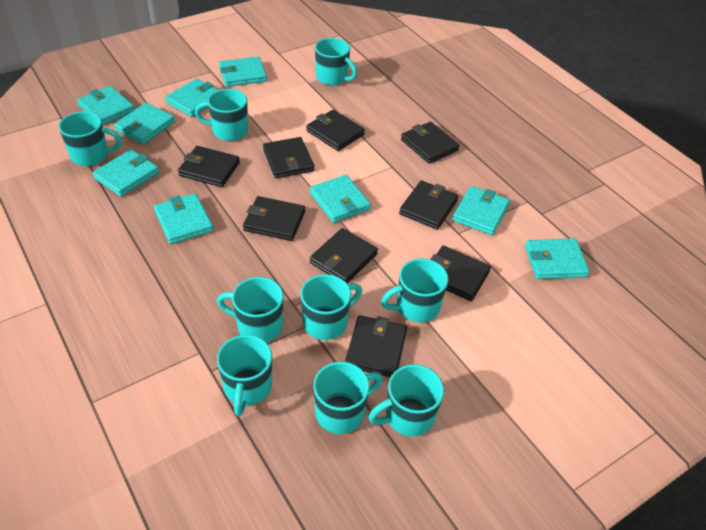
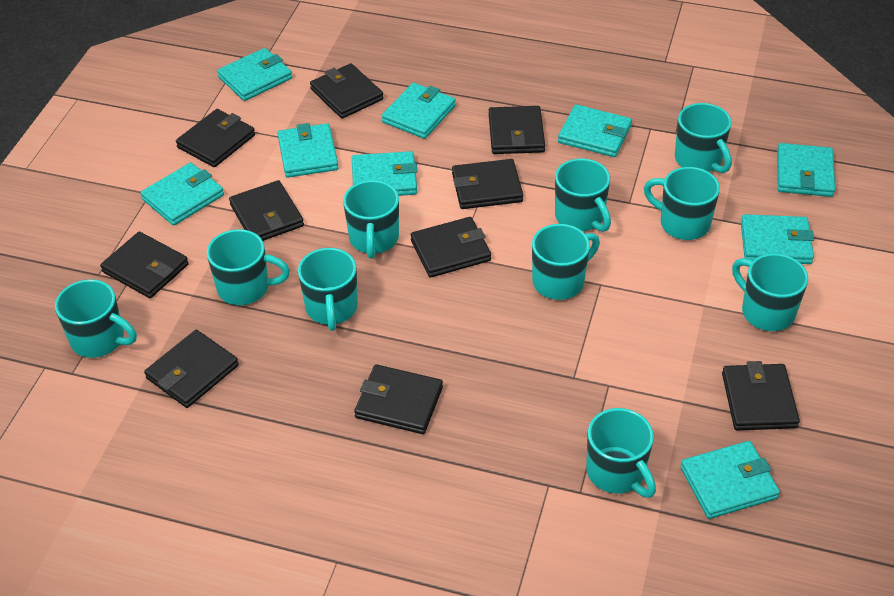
black wallet: [178,146,240,187] [243,196,305,241] [263,137,314,178] [306,110,365,151] [310,228,378,283] [345,315,407,377] [399,180,459,230] [401,122,459,164] [430,246,491,301] = 9 -> [100,232,189,298] [144,330,239,408] [176,109,255,167] [229,180,304,241] [310,63,383,119] [354,364,443,434] [411,217,491,278] [452,159,523,209] [489,106,545,154] [722,361,800,431] = 10
turquoise mug: [59,111,122,166] [195,89,248,141] [217,277,283,342] [217,335,272,416] [301,274,362,340] [313,362,382,434] [315,38,357,86] [368,364,444,437] [381,259,448,322] = 9 -> [55,279,137,358] [207,229,290,305] [298,248,358,331] [343,180,399,259] [532,224,600,300] [555,159,611,232] [586,408,656,498] [644,167,720,240] [675,103,732,173] [732,253,808,331] = 10

